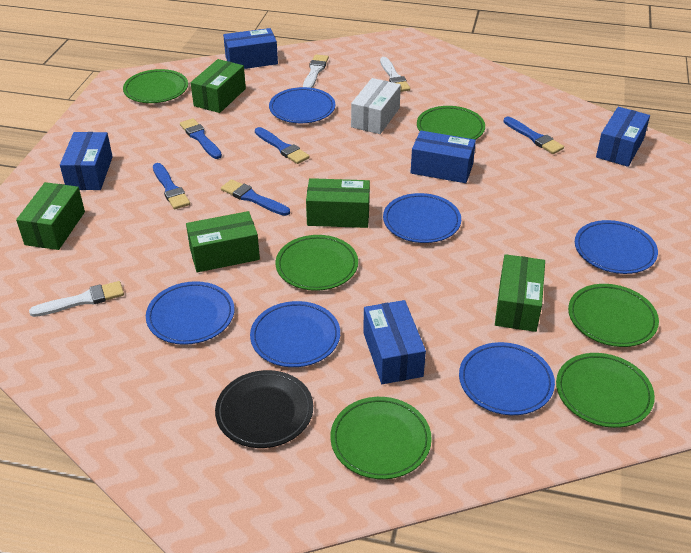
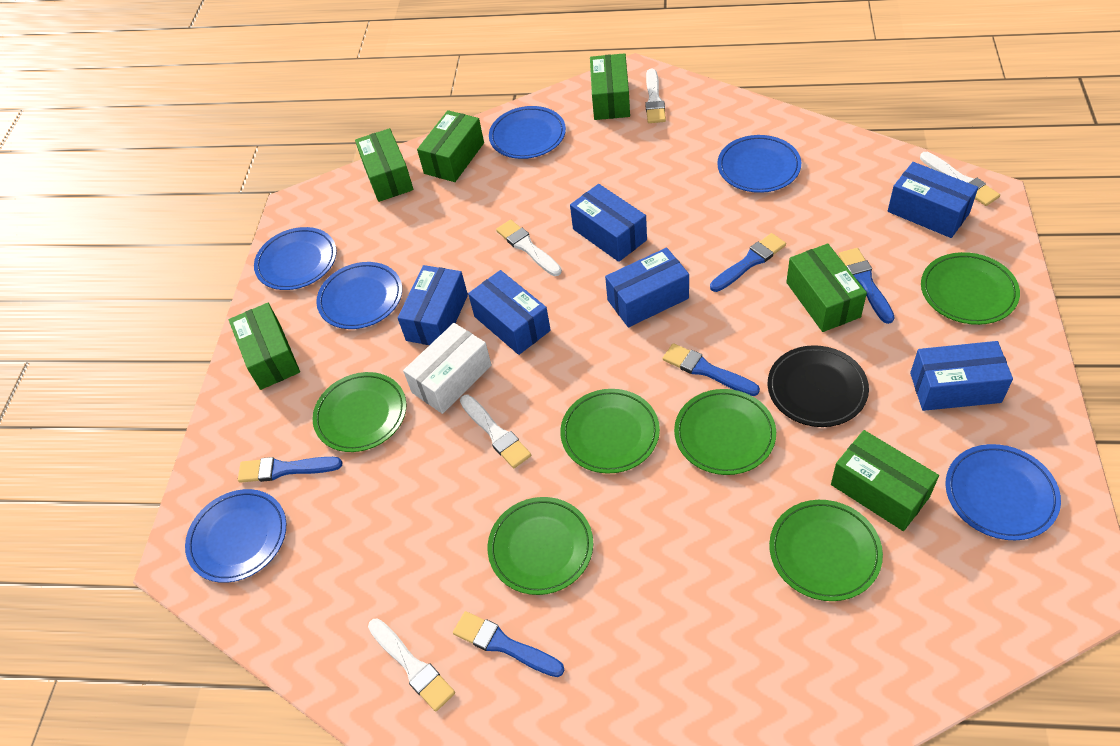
blue box: [60,132,113,190] [223,28,278,69] [363,300,426,384] [411,130,476,183] [596,107,650,167] = 5 -> [398,265,468,345] [468,270,551,355] [570,184,647,262] [605,247,689,327] [888,162,978,238] [910,341,1013,411] = 6
green box: [16,182,85,250] [186,211,260,272] [191,59,246,113] [306,178,370,228] [495,254,545,332] = 5 -> [229,303,300,390] [355,128,414,202] [417,110,484,182] [590,53,630,120] [786,244,867,332] [831,430,939,531] = 6
white brush: [29,281,124,317] [303,54,329,88] [380,57,410,92] = 3 -> [368,618,455,712] [460,395,531,468] [496,220,562,276] [645,68,666,123] [920,152,1000,206] = 5

